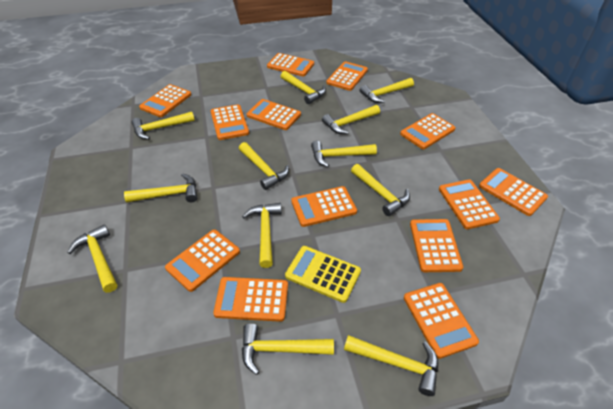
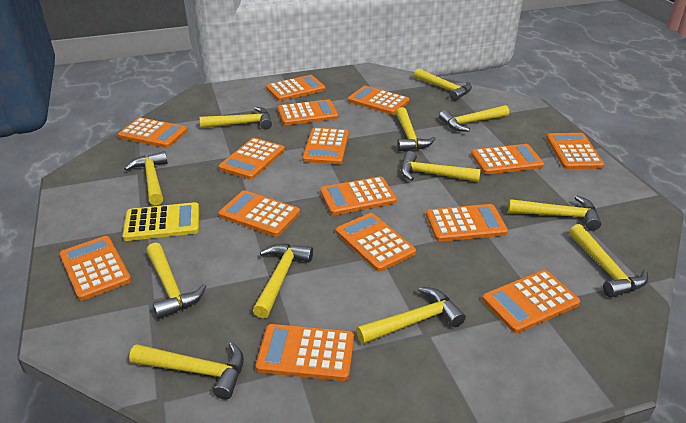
orange calculator: [139,84,191,117] [165,229,240,292] [211,104,249,140] [213,277,288,322] [247,99,301,130] [267,53,314,76] [291,186,357,227] [326,61,368,91] [400,113,456,149] [404,283,479,359] [410,219,463,272] [439,179,500,229] [479,168,548,216] = 13 -> [60,236,131,301] [118,117,188,148] [219,138,285,180] [219,190,300,237] [255,324,354,381] [266,75,326,101] [278,99,339,125] [302,128,349,164] [320,176,397,215] [336,213,416,272] [348,86,409,115] [426,204,508,242] [471,144,544,174] [482,270,580,333] [546,133,604,169] = 15

